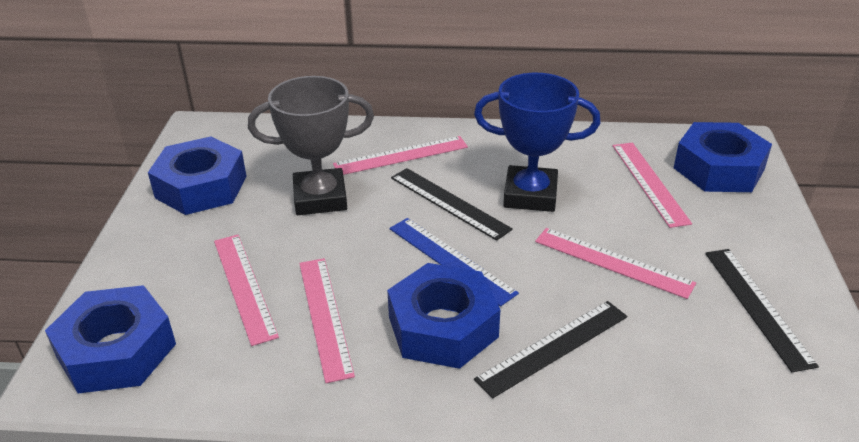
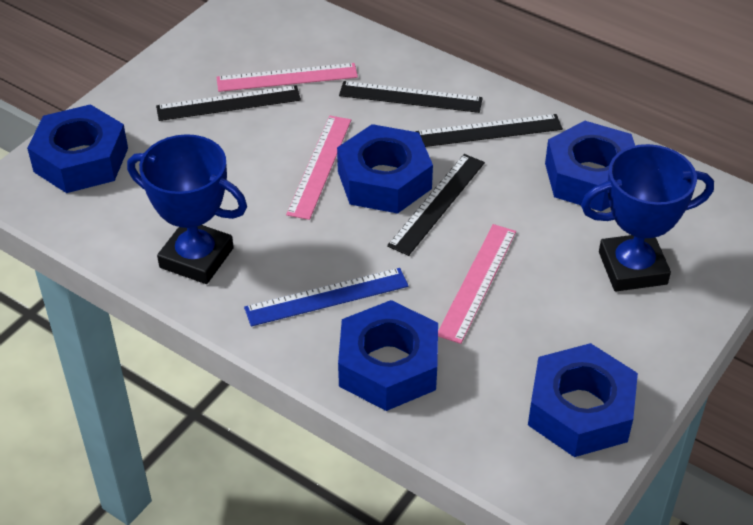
black ruler: [391,168,513,241] [474,301,627,398] [705,249,819,372] = 3 -> [156,85,301,121] [339,81,483,113] [387,154,485,256] [416,114,563,147] = 4
blue nut: [45,285,176,394] [148,137,247,215] [387,263,500,369] [674,122,772,192] = 4 -> [27,104,128,193] [337,124,433,214] [338,300,438,411] [528,343,638,457] [545,121,635,212] = 5
blue trophy: [474,73,600,212] = 1 -> [127,134,247,284] [581,144,714,291] = 2
grey trophy: [248,76,374,215] = 1 -> none = 0
pink ruler: [214,235,279,346] [299,258,355,383] [333,136,468,175] [535,228,696,299] [613,143,692,228] = 5 -> [217,63,358,92] [286,116,351,220] [438,224,516,344] = 3

